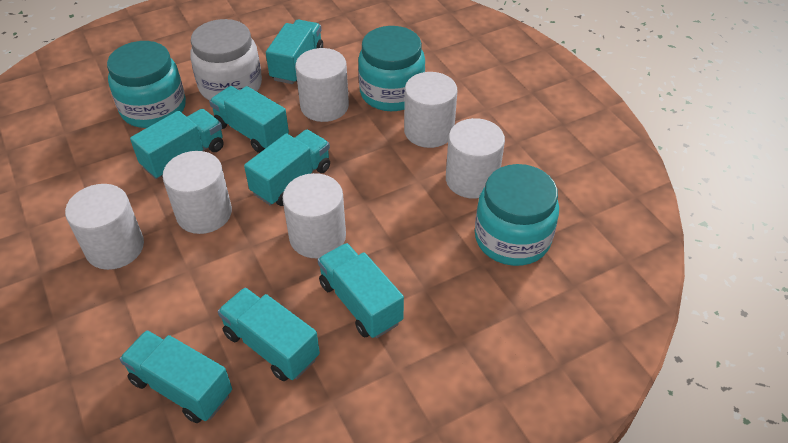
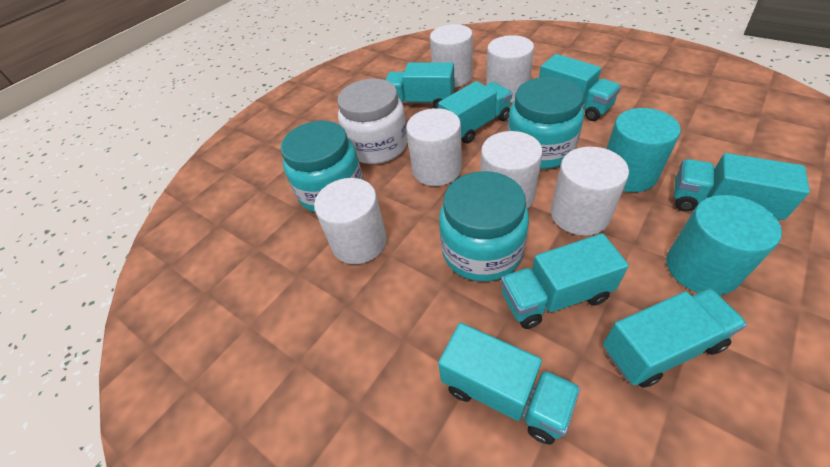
turquoise cylinder: none = 0 -> [606,108,681,192] [666,195,782,295] = 2

